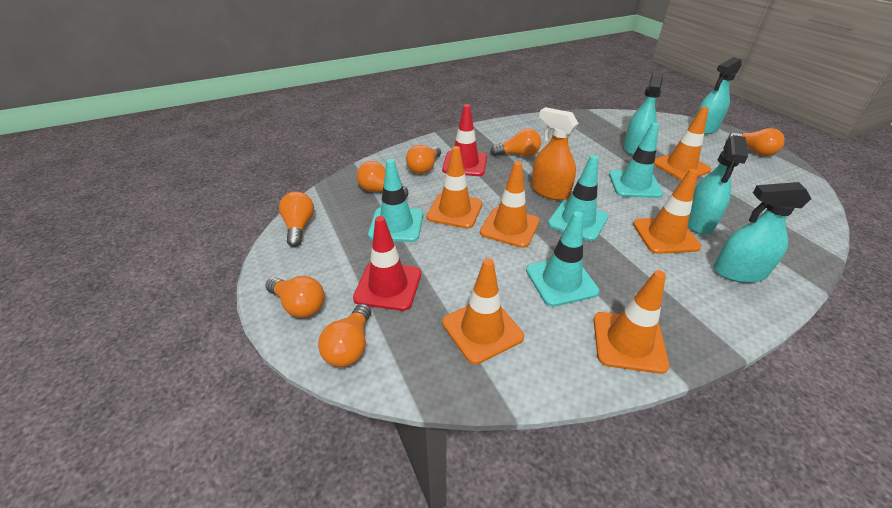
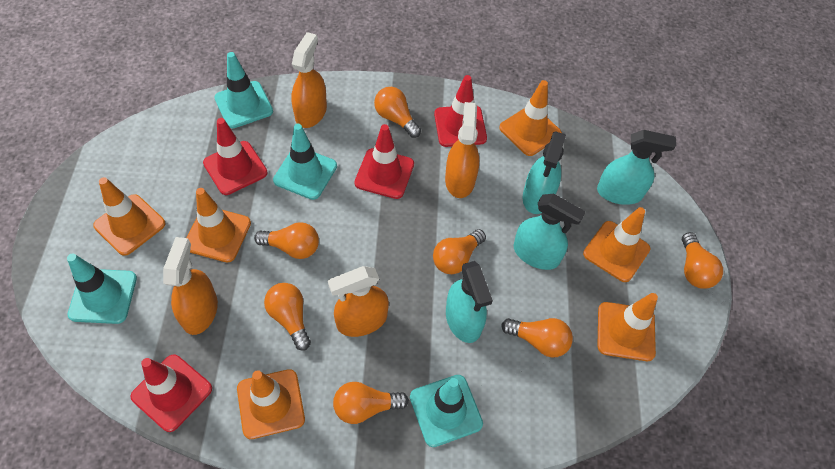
orange spray bottle: [531,107,579,200] = 1 -> [163,237,218,335] [291,32,327,128] [328,266,389,337] [445,102,479,198] = 4
red traffic cone: [353,216,421,311] [442,104,487,176] = 2 -> [131,354,212,432] [203,118,268,195] [354,124,414,199] [434,75,487,147] = 4

